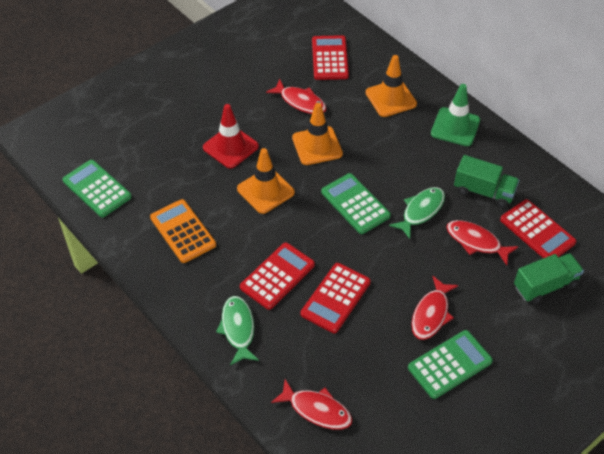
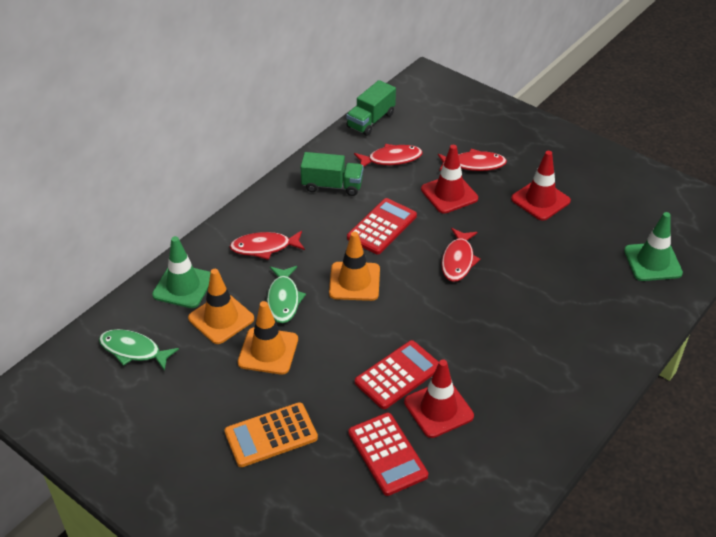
green calculator: [62,160,132,217] [321,173,391,234] [408,330,493,399] = 3 -> none = 0
green traffic cone: [431,84,480,146] = 1 -> [152,236,211,308] [624,212,683,281] = 2
red calculator: [240,242,315,310] [301,263,371,333] [312,35,349,80] [500,199,576,258] = 4 -> [347,198,417,254] [348,413,428,496] [355,340,439,409] = 3
red traffic cone: [203,104,259,169] = 1 -> [404,360,474,438] [421,145,478,214] [511,151,571,221] = 3

